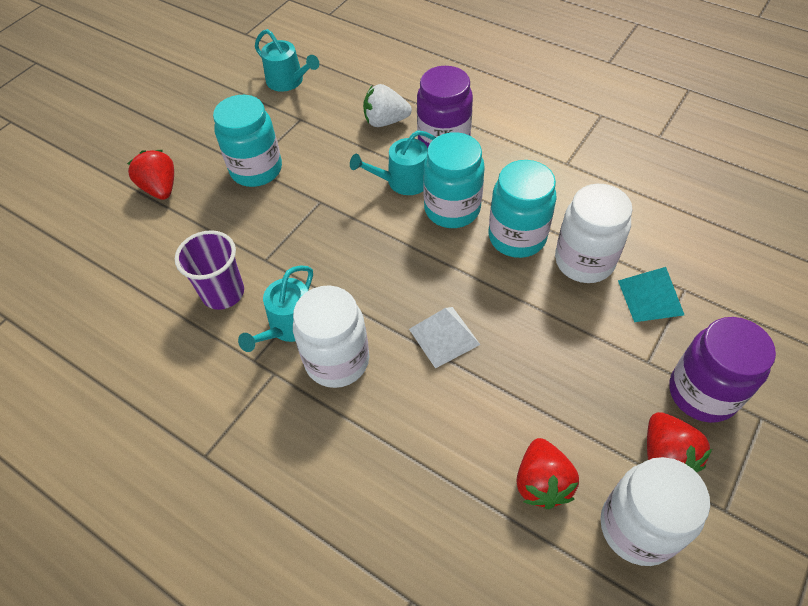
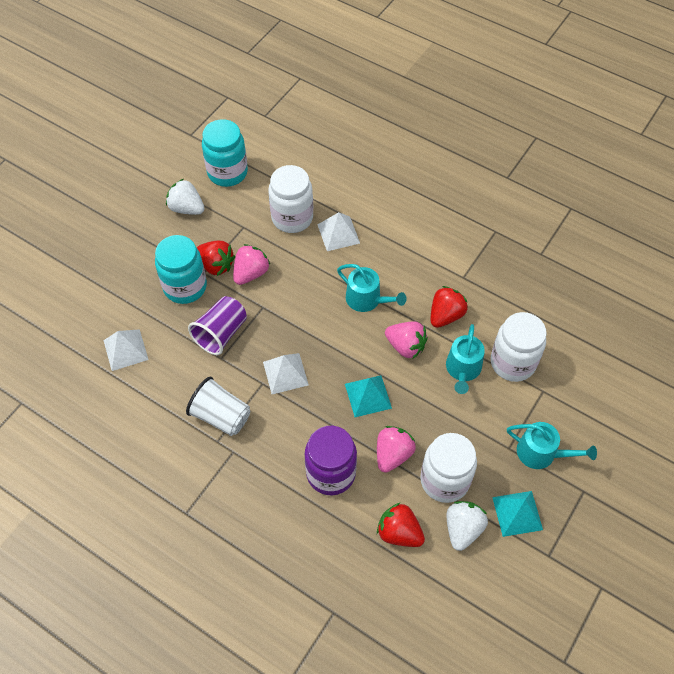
pink strawberry: none = 0 -> [233,244,270,285] [377,426,416,473] [385,321,428,359] = 3
purple jar: [417,66,473,148] [669,317,776,423] = 2 -> [305,426,357,495] = 1
turquoise jar: [213,95,282,187] [423,132,485,228] [489,160,557,258] = 3 -> [155,235,207,304] [202,119,248,187] = 2
turquoise pyramid: [618,267,684,322] = 1 -> [345,375,392,417] [492,491,543,537] = 2
white cup: none = 0 -> [186,377,250,436] = 1
white pyramid: [409,307,480,369] = 1 -> [103,329,149,371] [263,353,309,394] [318,212,360,251] = 3
white strawberry: [363,84,412,127] = 1 -> [166,179,205,215] [446,501,488,551] = 2

